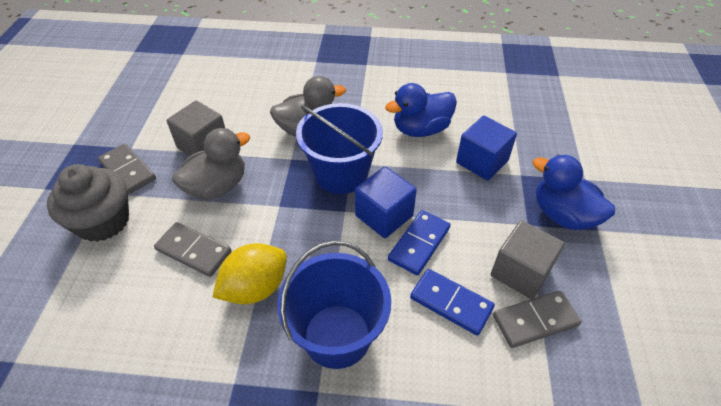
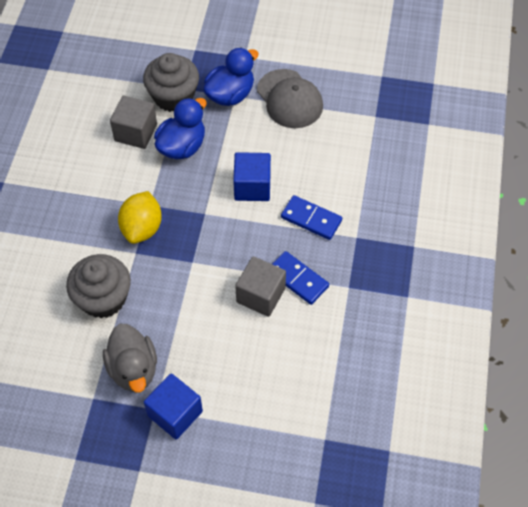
blue bucket: [277,241,391,369] [296,103,383,194] = 2 -> none = 0
grey cap: none = 0 -> [257,69,323,128] = 1
grey cupcake: [47,164,129,242] = 1 -> [66,254,131,318] [143,53,199,112] = 2
grey domino: [98,144,156,194] [154,222,232,277] [493,291,581,348] = 3 -> none = 0
grey duck: [172,128,250,200] [270,76,346,137] = 2 -> [103,324,157,393] = 1

